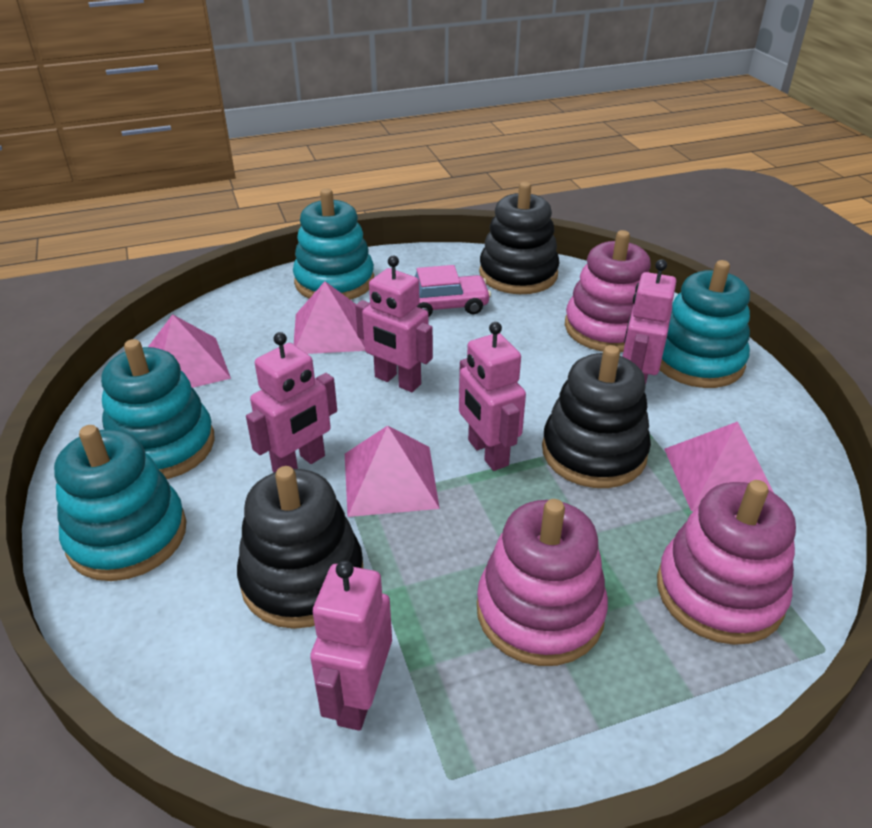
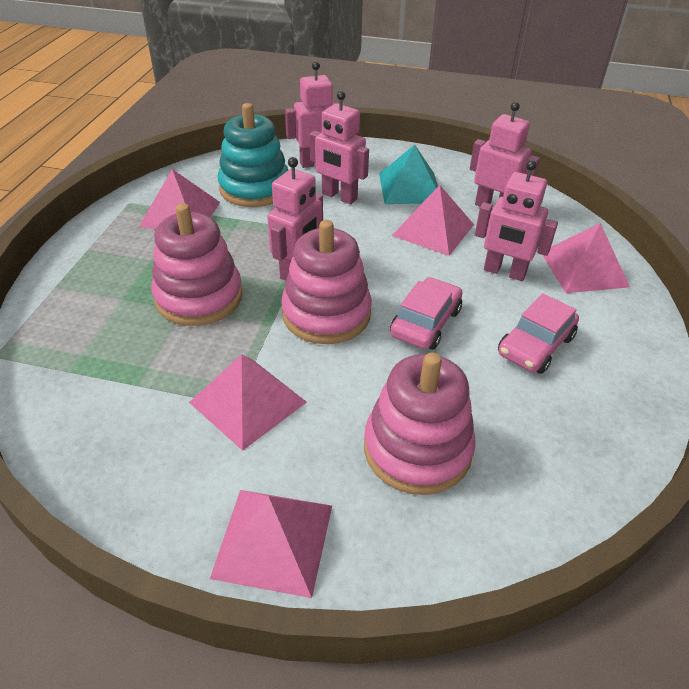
black stacking toy: [237,466,363,629] [479,182,560,294] [542,345,651,488] = 3 -> none = 0
pink car: [415,265,491,317] = 1 -> [390,277,462,350] [498,293,579,374] = 2
pink pyramid: [148,314,231,388] [294,281,365,354] [345,425,440,517] [664,422,774,511] = 4 -> [139,169,220,229] [189,354,307,451] [210,490,332,598] [392,185,474,256] [542,223,630,293] = 5
turquoise pyramid: none = 0 -> [379,145,438,204] = 1
turquoise stacking toy: [54,425,187,581] [101,339,215,479] [293,188,374,300] [660,260,750,388] = 4 -> [218,103,288,207] = 1

